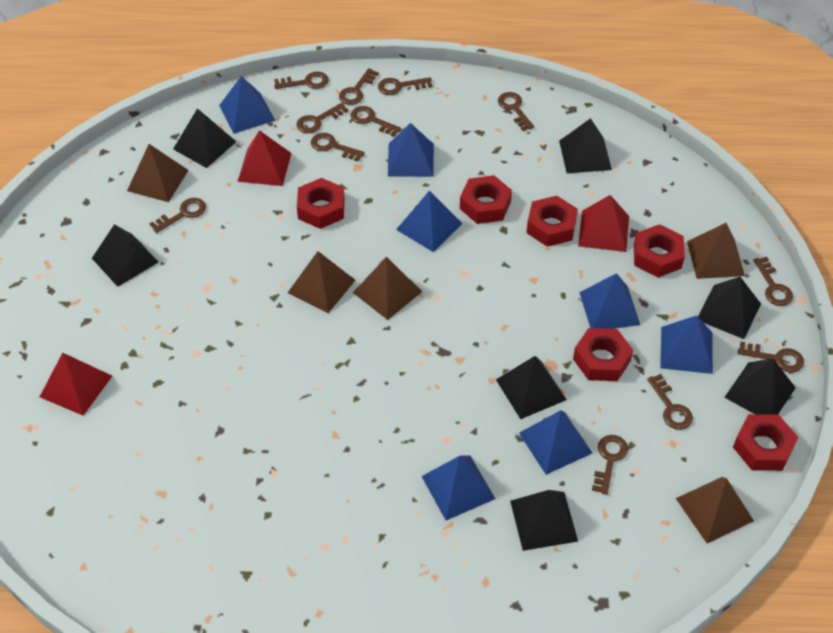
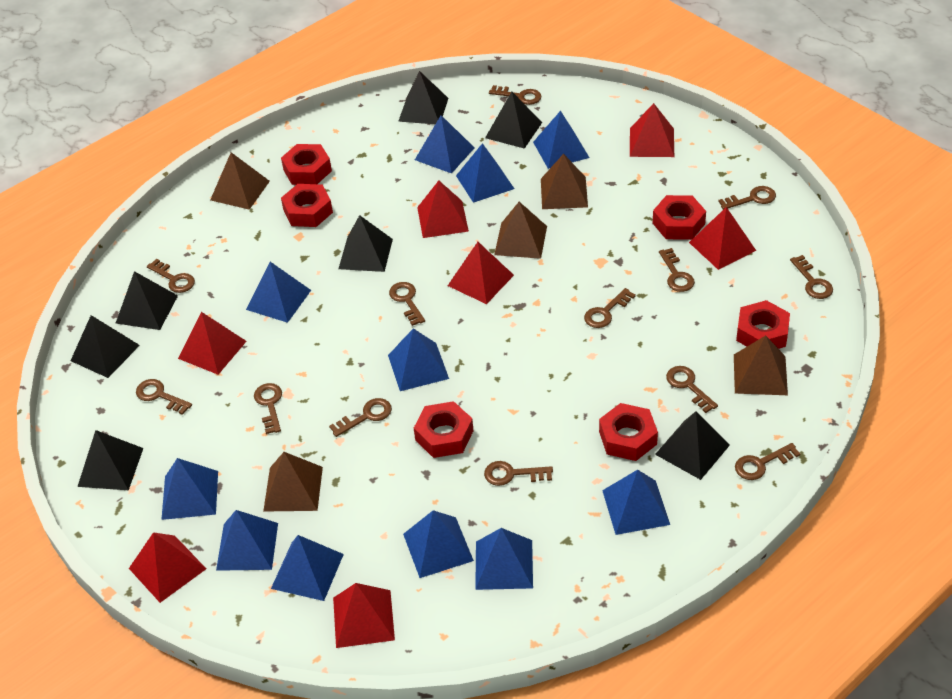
blue pyramid: [219,76,275,134] [388,123,434,177] [396,190,462,252] [421,456,495,520] [519,410,592,475] [579,273,640,329] [660,315,713,374] = 7 -> [161,458,218,520] [216,510,278,571] [246,262,311,323] [271,535,344,601] [388,328,449,391] [403,510,474,578] [415,115,474,173] [456,143,514,203] [475,528,533,590] [533,111,590,169] [602,470,670,535] = 11
brown key: [149,198,206,233] [274,71,329,89] [296,103,349,133] [311,133,365,162] [339,68,379,105] [351,106,401,137] [378,77,432,95] [498,92,534,131] [592,435,628,495] [647,374,693,430] [738,342,804,372] [753,257,793,306] = 12 -> [136,379,192,415] [147,259,195,293] [254,383,282,434] [329,398,392,437] [389,282,425,326] [484,461,553,486] [489,85,542,105] [584,288,636,328] [659,248,695,292] [666,366,718,413] [718,186,776,209] [735,443,800,480] [790,255,833,299] = 13
red pyramid: [40,353,112,415] [238,130,291,186] [578,195,629,252] = 3 -> [129,532,206,603] [178,312,247,375] [333,583,395,648] [417,181,469,238] [448,242,514,304] [630,103,674,157] [689,207,756,270] = 7

